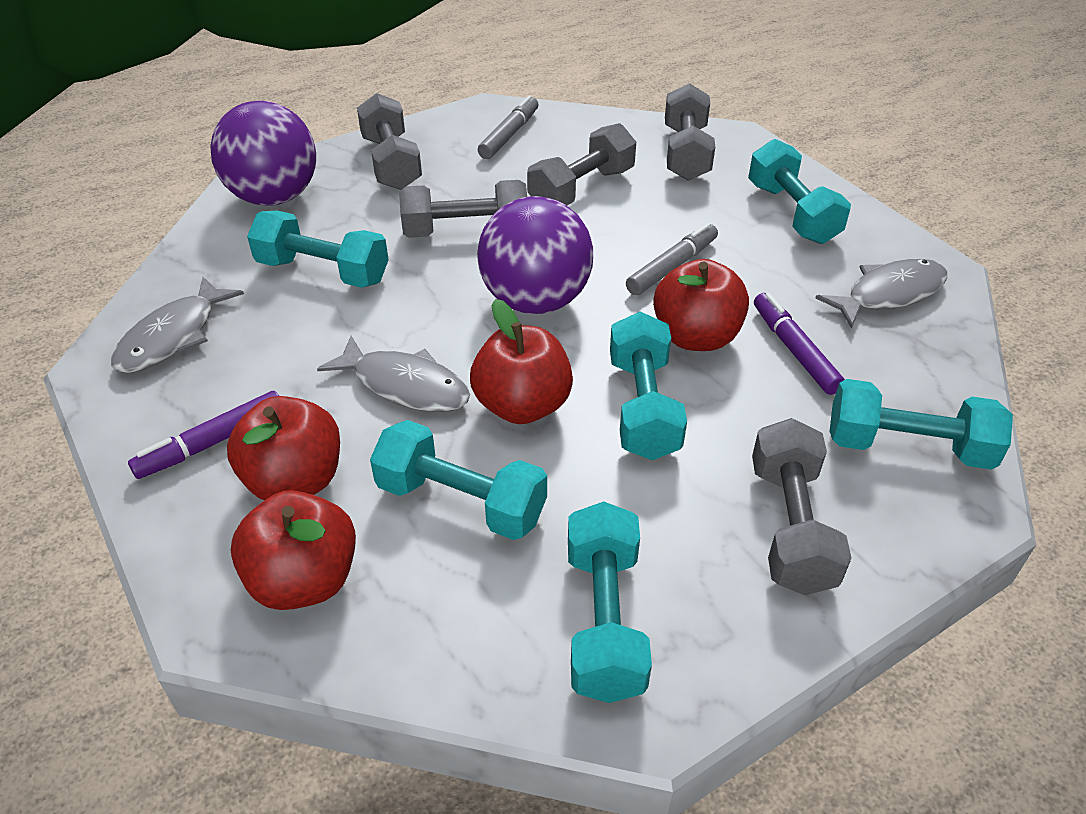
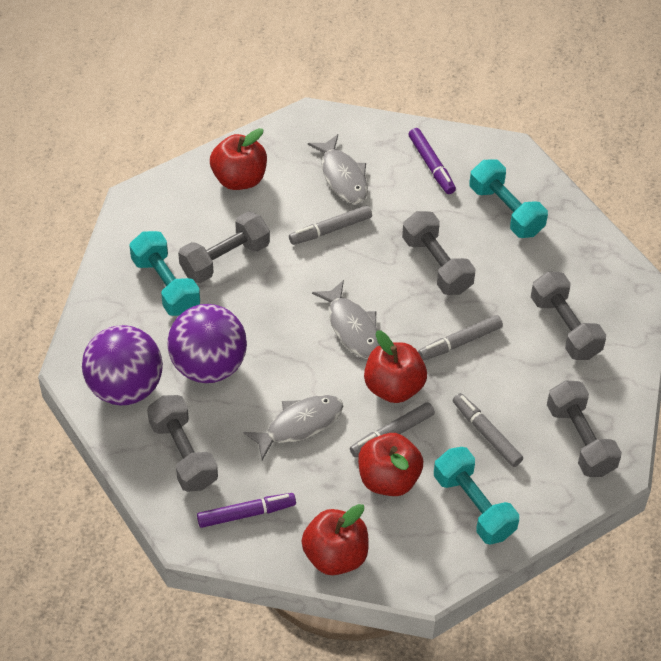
grey marker: [478,95,539,159] [626,223,718,295] = 2 -> [289,205,372,245] [350,402,435,457] [418,315,503,361] [453,393,523,467] = 4
turquoise dumbbell: [247,210,389,288] [370,420,547,540] [568,501,652,703] [610,312,687,460] [748,139,851,244] [829,379,1013,470] = 6 -> [129,231,200,316] [434,447,519,545] [469,159,548,238] = 3

